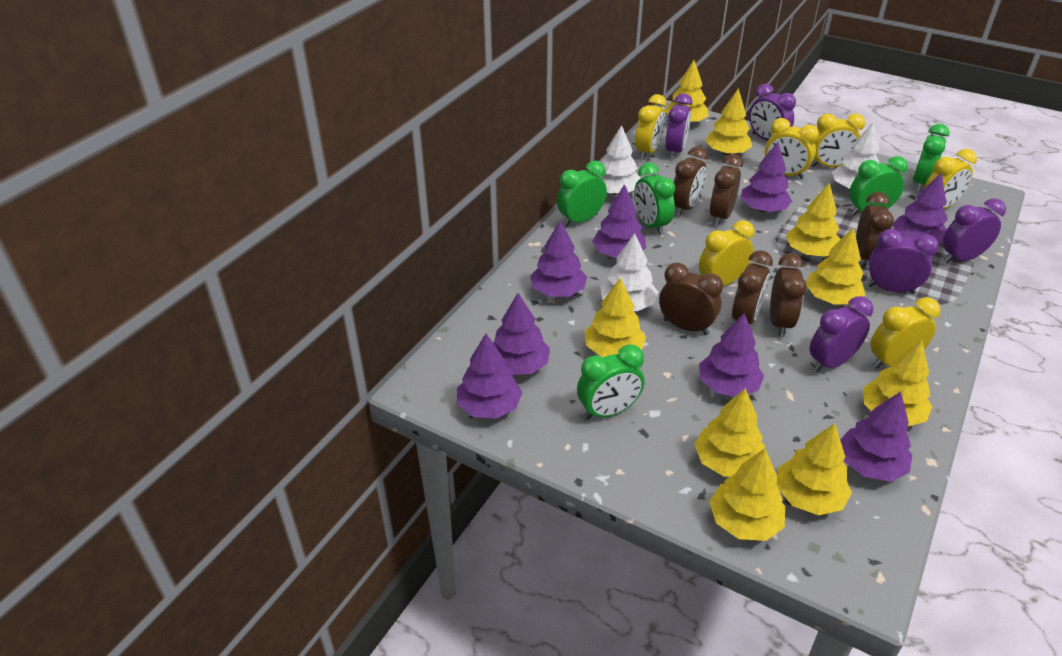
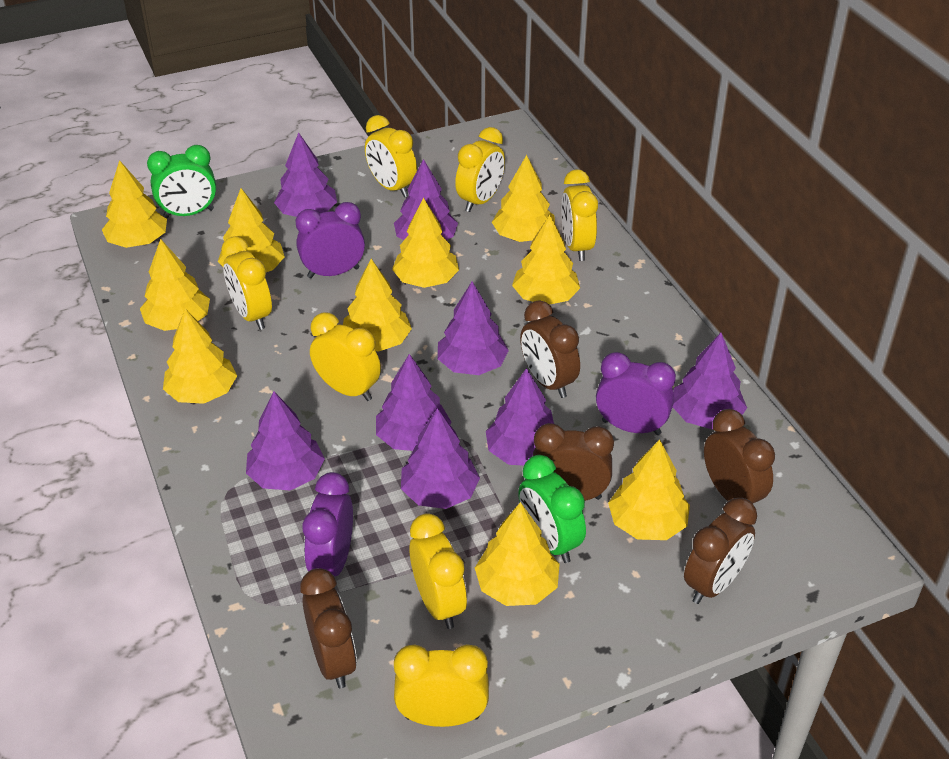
brown clock: [659,263,723,335] [673,146,708,216] [709,154,743,226] [732,250,773,324] [770,253,806,337] [856,192,894,269] = 6 -> [300,568,357,688] [520,300,580,398] [533,423,614,501] [684,498,757,604] [704,409,775,504] = 5
green clock: [557,161,607,227] [577,344,644,420] [634,163,675,235] [849,156,908,216] [913,124,950,192] = 5 -> [147,145,216,218] [518,455,586,563] = 2
purple clock: [665,93,692,159] [749,84,796,140] [810,296,873,373] [868,229,939,294] [943,199,1006,263] = 5 -> [295,202,365,278] [303,472,353,577] [596,352,676,435] = 3
white tree: [598,125,641,195] [600,233,658,311] [832,122,879,190] = 3 -> none = 0
yellow clock: [635,94,667,160] [699,220,755,286] [765,118,819,179] [811,113,865,167] [871,297,941,369] [924,149,977,209] = 6 -> [221,236,272,330] [310,313,381,401] [365,115,417,197] [394,644,489,727] [410,513,467,629] [455,127,505,212] [561,169,598,261] = 7
yellow tree: [585,278,646,357] [665,60,709,122] [694,388,765,477] [705,88,752,155] [709,448,785,541] [777,423,852,515] [786,183,841,257] [806,227,865,305] [863,340,932,426] = 9 -> [102,160,167,248] [140,239,210,331] [163,309,237,404] [218,188,285,272] [343,259,412,352] [392,198,459,288] [475,502,560,606] [492,155,555,242] [512,215,580,305] [608,439,690,540] = 10

